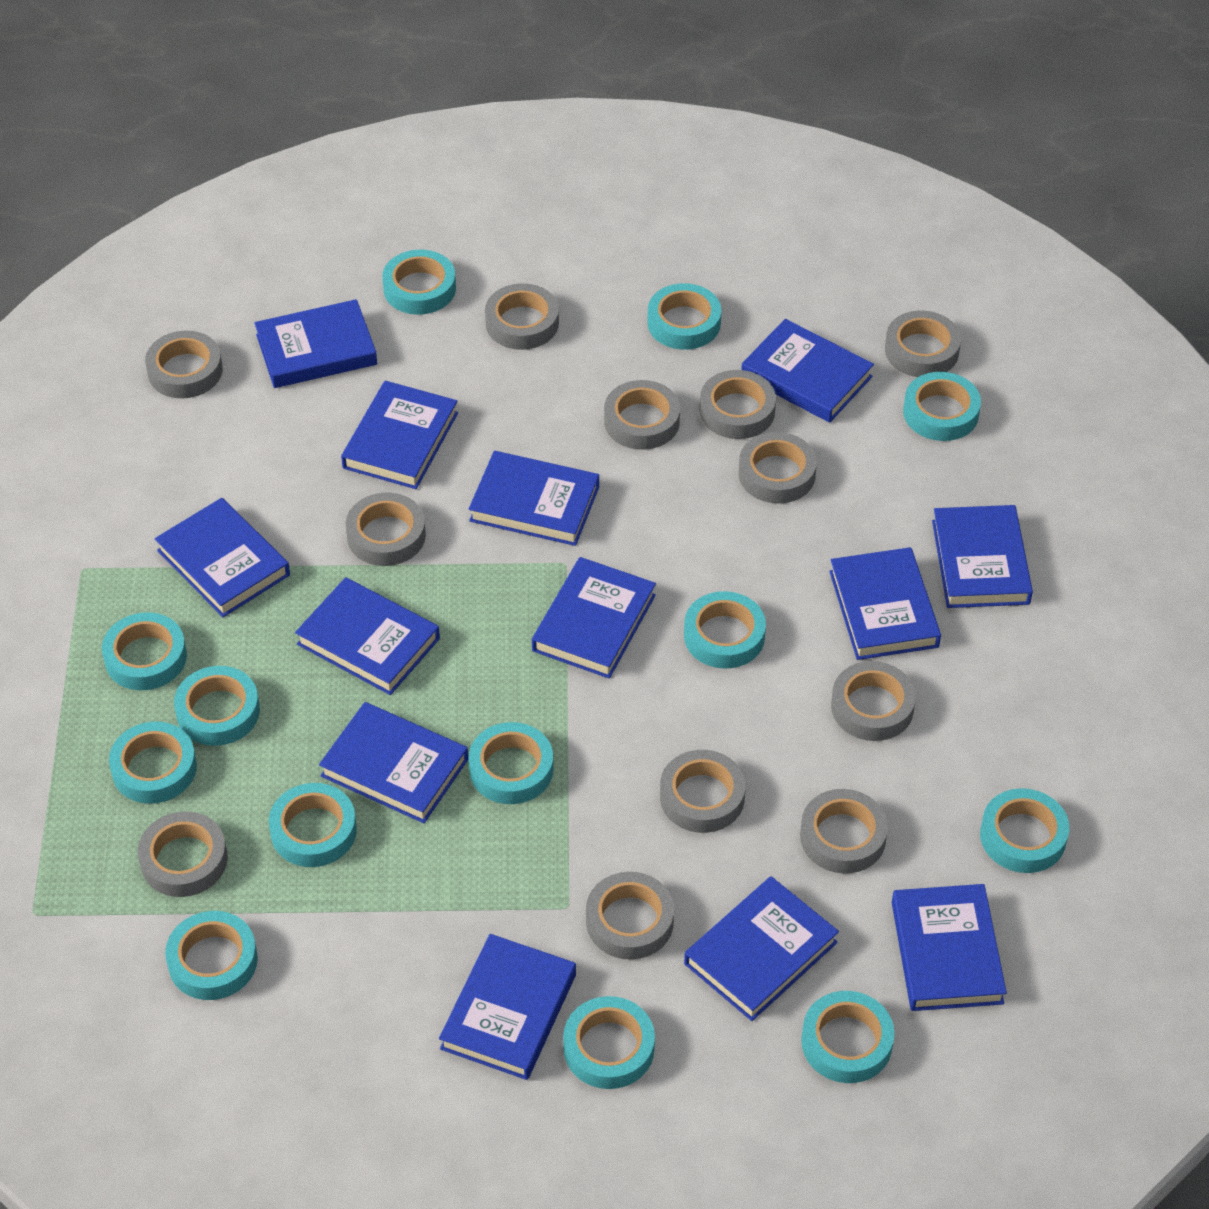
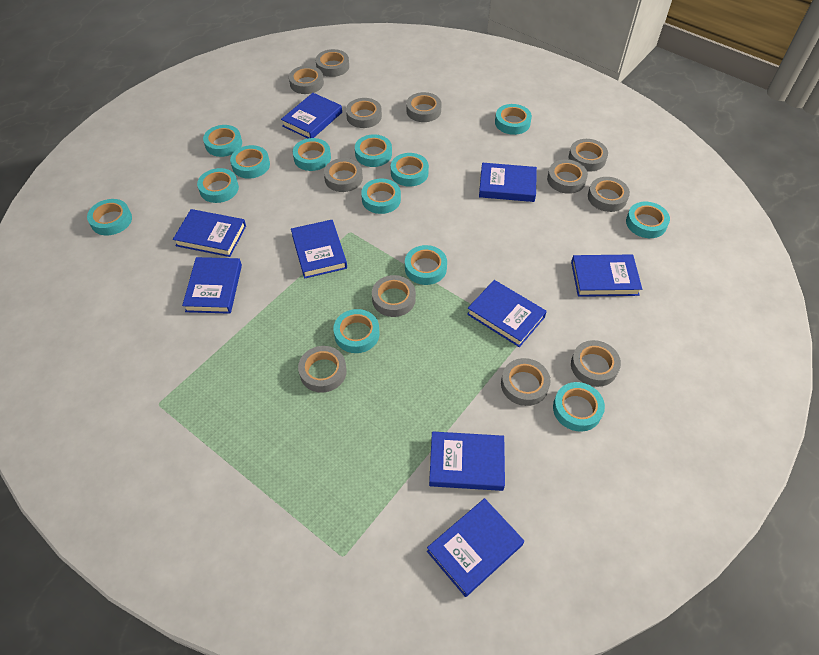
blue book: [155,498,290,617] [254,299,377,388] [295,577,440,695] [319,702,468,823] [341,381,458,489] [439,934,576,1080] [469,451,599,546] [532,557,656,679] [684,876,839,1021] [741,319,874,423] [829,547,941,660] [892,884,1007,1011] [932,505,1033,608] = 13 -> [173,209,246,257] [182,257,242,314] [281,93,342,138] [291,220,347,279] [427,498,524,597] [429,431,505,491] [467,280,547,347] [479,163,537,202] [571,254,642,297] = 9

